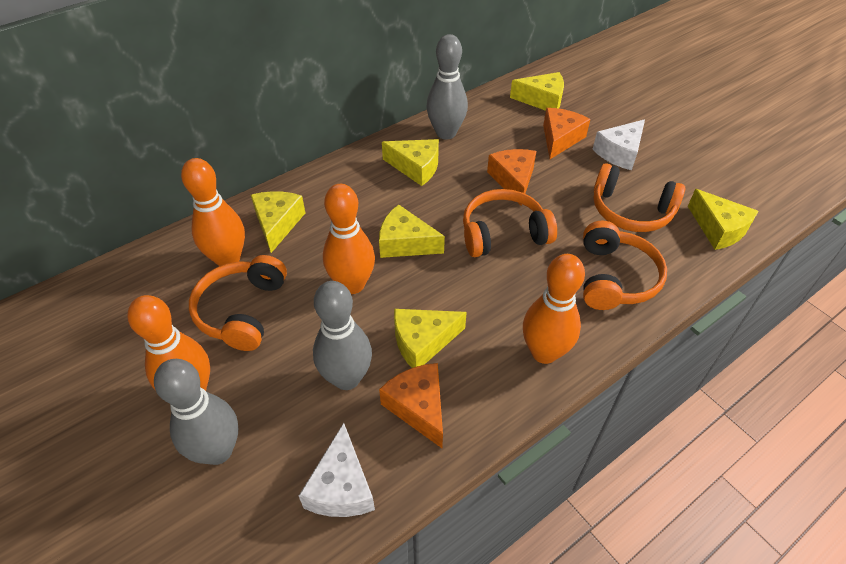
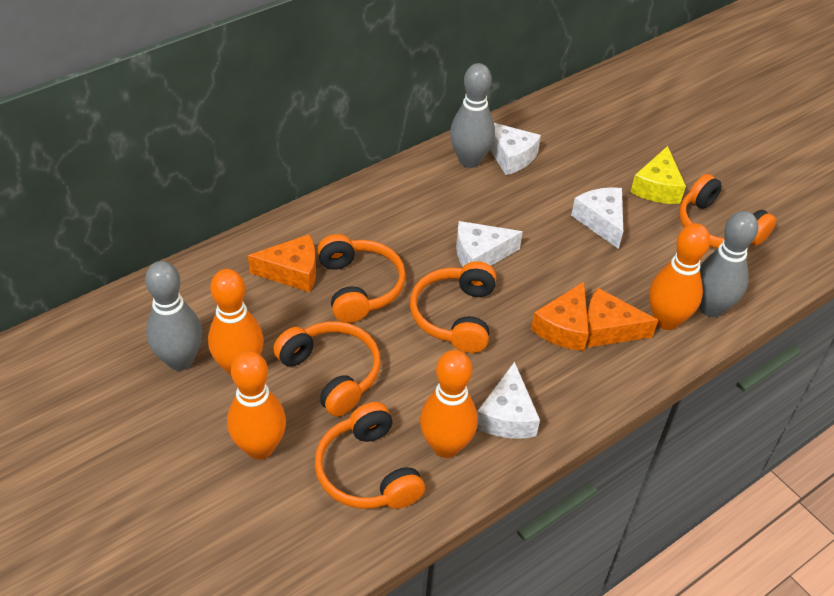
orange headphones: [189,255,287,351] [463,189,557,257] [583,221,667,310] [593,163,685,232] = 4 -> [273,321,381,417] [315,402,425,509] [317,234,406,323] [410,261,496,353] [679,174,776,248] = 5
white cheese: [299,423,375,517] [593,119,645,170] = 2 -> [456,221,523,267] [477,362,540,438] [490,123,541,175] [571,187,623,249] = 4
yellow cheese: [251,191,305,253] [379,204,445,258] [382,139,439,186] [394,309,467,368] [510,72,564,111] [688,189,758,250] = 6 -> [630,146,686,204] = 1

